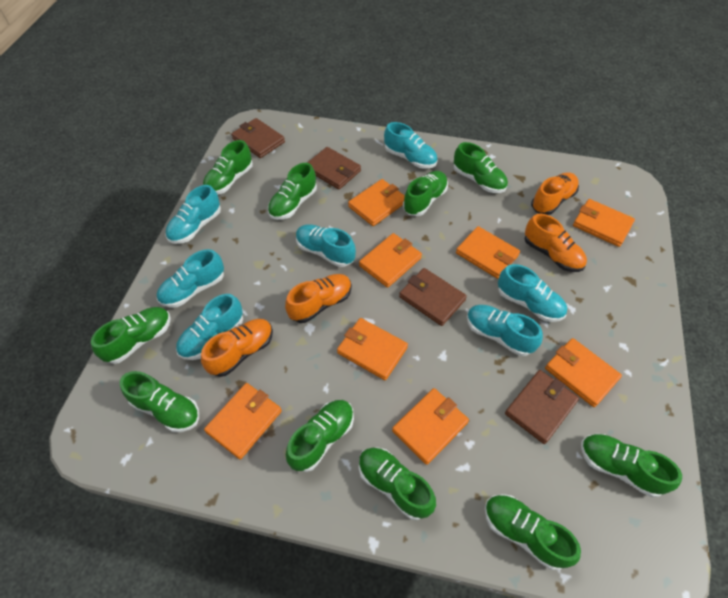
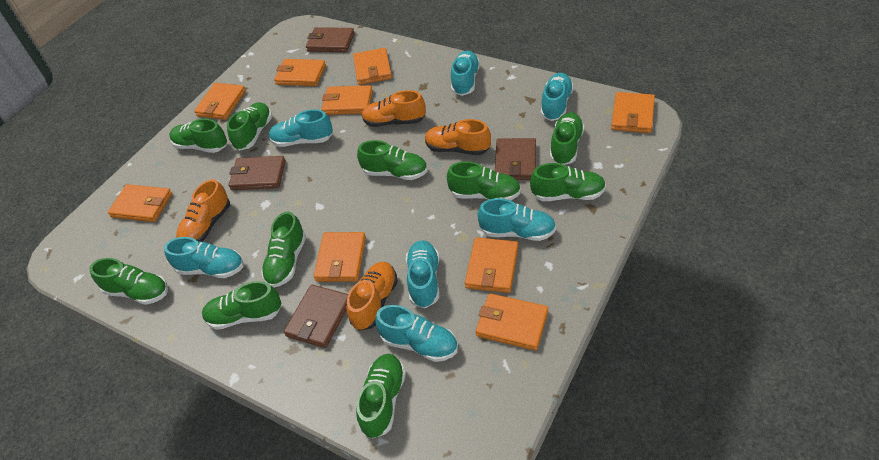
orange wallet: [204,383,282,459] [337,318,408,380] [348,179,405,226] [359,233,422,288] [392,388,469,465] [456,226,520,279] [545,338,622,407] [573,199,635,247] = 8 -> [108,184,172,222] [194,83,246,120] [274,59,326,86] [314,232,366,282] [322,85,373,115] [353,48,392,85] [465,237,518,293] [475,293,548,351] [611,92,655,133] = 9

